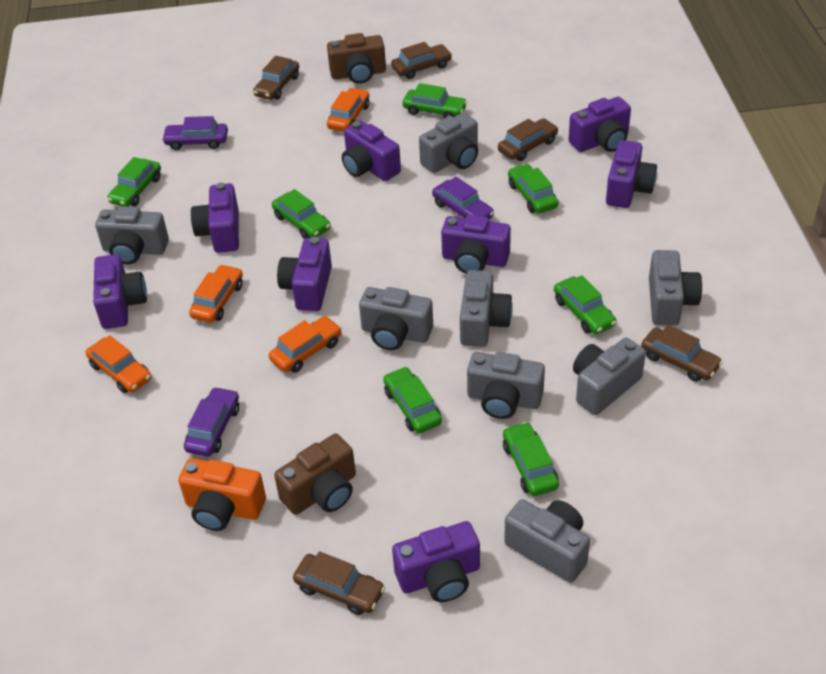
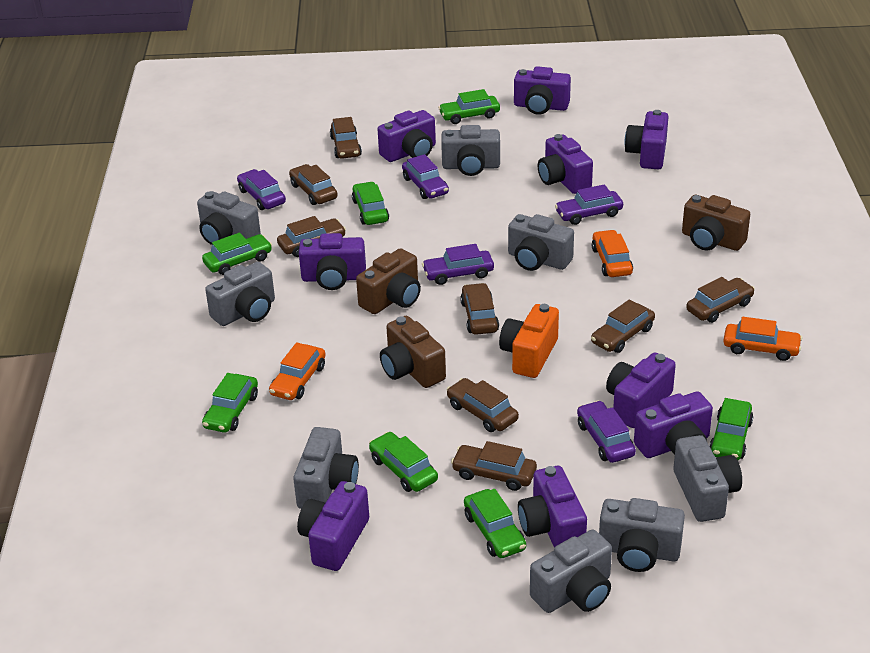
brown camera: [274,434,356,515] [327,33,386,84] = 2 -> [356,248,421,314] [380,316,446,388] [682,195,750,251] = 3
brown car: [253,56,299,100] [293,551,385,615] [391,42,452,79] [498,118,558,161] [641,325,723,382] = 5 -> [277,216,346,257] [289,164,338,205] [330,117,362,159] [447,378,519,432] [451,441,537,491] [460,283,499,335] [591,299,655,353] [686,277,755,323] = 8
orange car: [86,335,152,393] [189,264,243,323] [269,316,342,373] [327,88,369,132] = 4 -> [269,342,326,400] [592,230,633,277] [723,317,802,361] = 3
purple camera: [93,254,147,329] [191,183,239,253] [277,237,332,311] [342,121,401,181] [392,521,480,602] [441,215,511,274] [568,97,631,152] [606,140,657,208] = 8 -> [297,481,369,571] [299,233,366,290] [378,110,436,162] [514,66,571,115] [518,466,587,548] [538,134,593,194] [606,352,676,428] [624,110,668,169] [634,391,713,458] = 9
purple car: [162,116,228,150] [184,387,239,457] [432,177,494,219] = 3 -> [237,169,286,210] [402,154,449,199] [422,244,494,285] [555,184,623,225] [577,400,636,463] = 5

